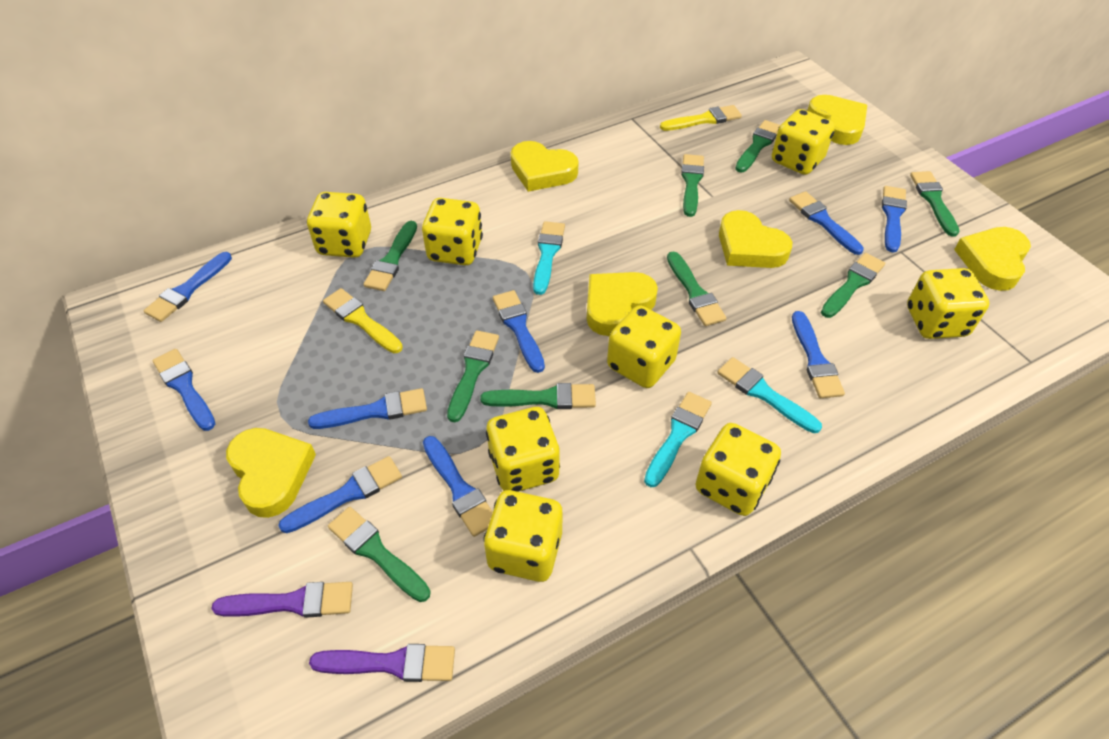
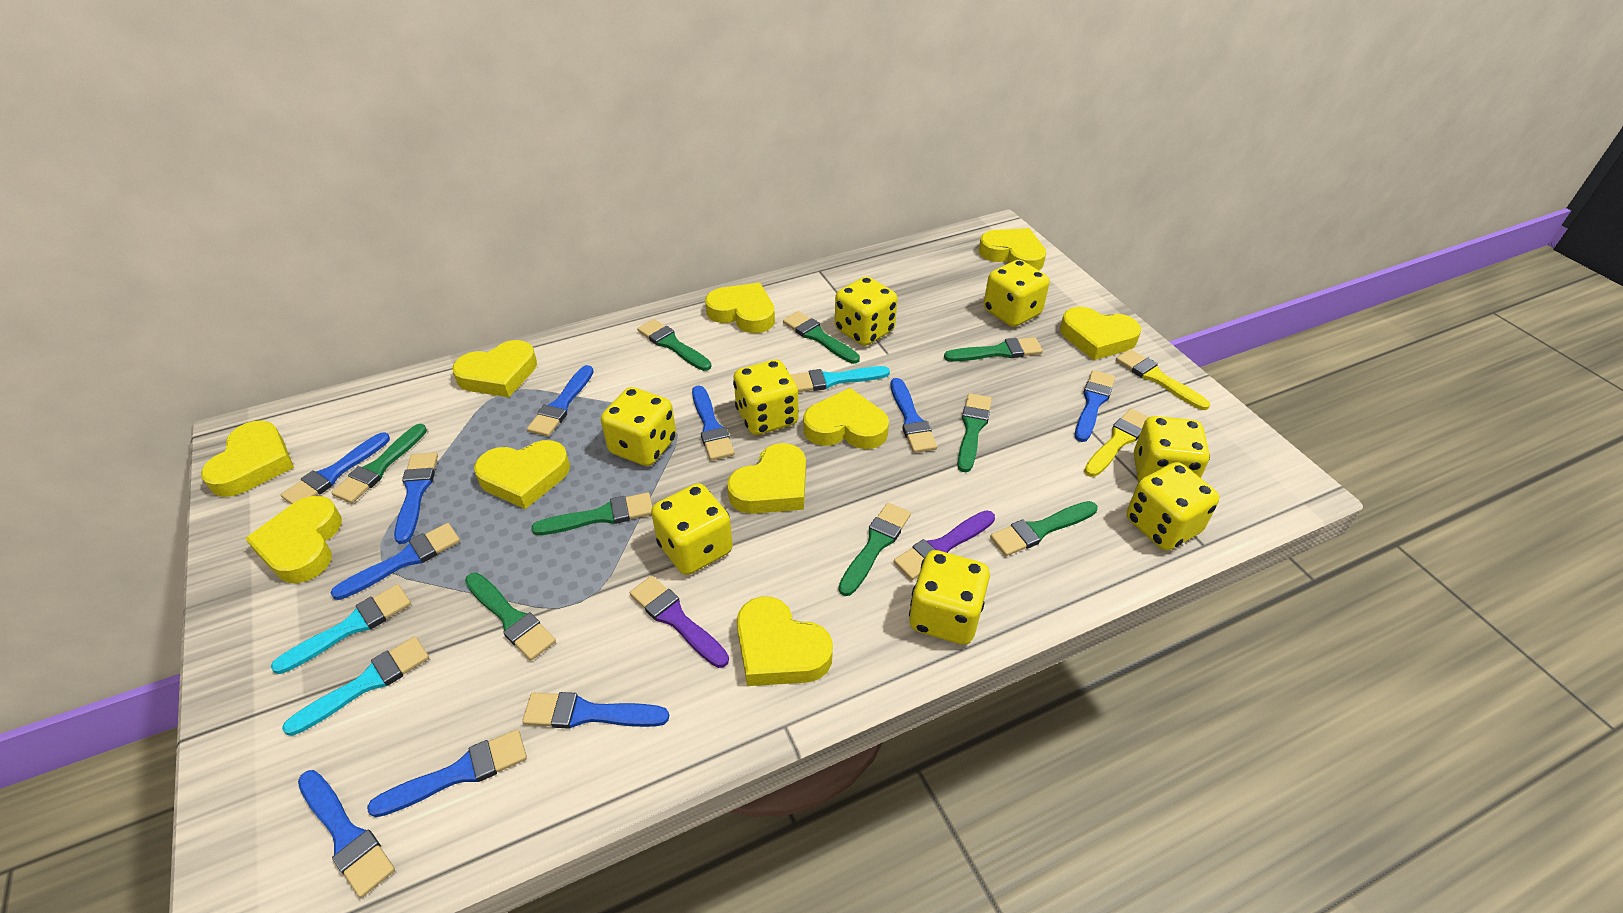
blue brush: [144,252,232,322] [152,349,215,431] [278,456,402,533] [308,388,427,429] [423,436,493,537] [493,290,545,373] [789,191,864,255] [792,311,845,398] [882,186,907,253] = 9 -> [281,433,390,504] [298,770,395,898] [330,523,460,600] [367,729,527,817] [394,452,438,544] [522,692,669,729] [527,365,594,437] [692,385,735,460] [891,378,937,453] [1075,370,1115,442] = 10
yellow heart: [226,428,316,518] [511,141,578,192] [587,272,658,336] [719,210,792,268] [807,95,867,145] [954,227,1031,291] = 6 -> [201,421,294,497] [245,496,342,583] [452,340,537,397] [474,440,570,509] [705,283,775,333] [727,443,806,514] [737,596,833,686] [803,388,889,449] [979,228,1046,270] [1060,307,1141,360] = 10

